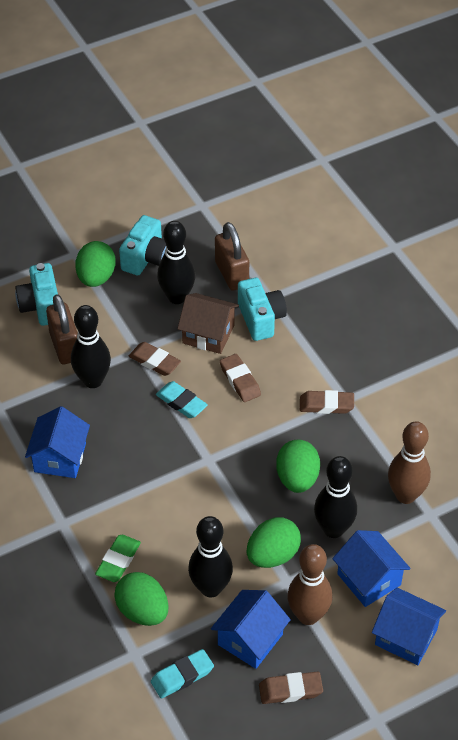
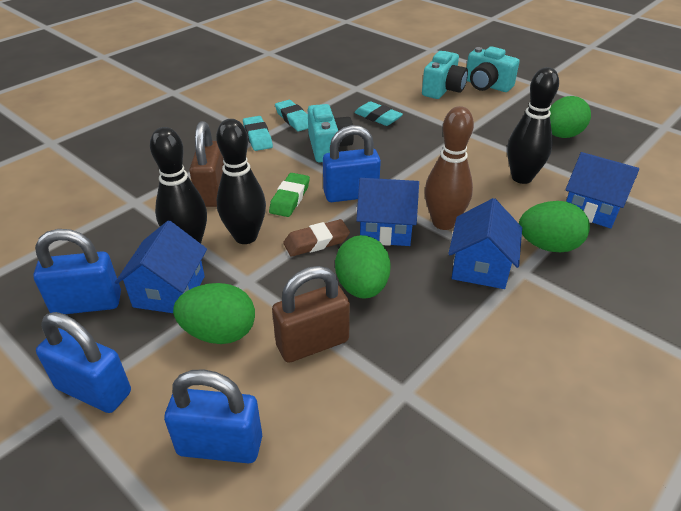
black bowling pin: [71,305,111,388] [157,221,195,304] [188,516,233,598] [314,456,357,538] = 4 -> [150,127,207,243] [216,119,266,244] [507,67,559,184] = 3
blue padlock: none = 0 -> [33,229,121,314] [36,312,131,413] [164,369,262,464] [323,125,381,202] = 4
brown bowling pin: [287,544,332,625] [388,421,431,504] = 2 -> [425,106,474,230] = 1
brown eraser: [129,342,181,376] [220,354,261,402] [259,671,323,704] [300,390,354,414] = 4 -> [283,219,350,257] = 1
brown house: [177,293,239,354] = 1 -> none = 0
turquoise eraser: [151,649,214,699] [156,381,208,418] = 2 -> [243,116,273,151] [275,100,308,131] [354,101,403,126] = 3

